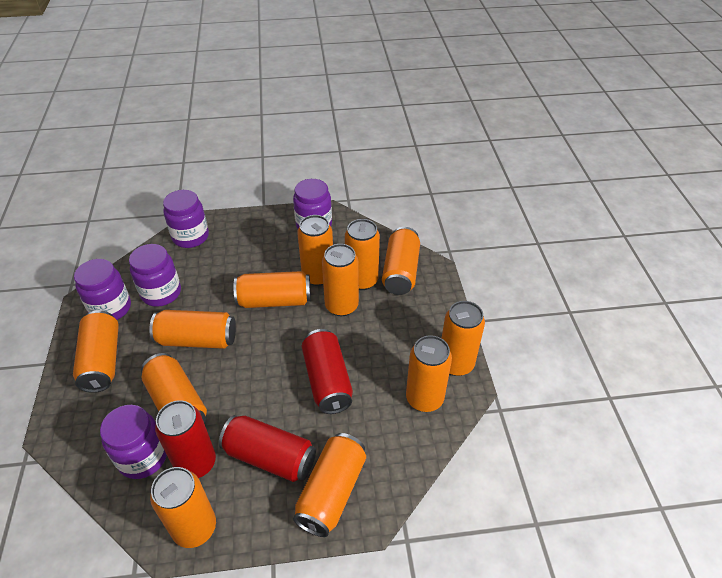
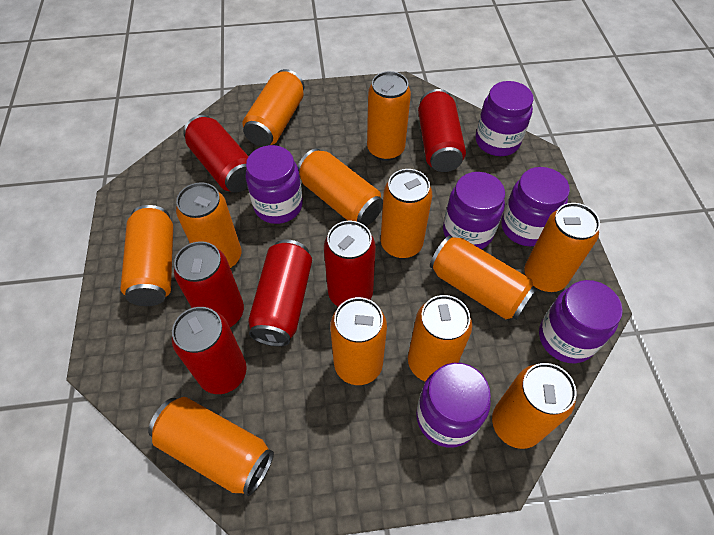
purple jar: [74,259,131,320] [100,405,167,479] [129,244,181,307] [163,190,209,248] [293,179,332,229] = 5 -> [245,145,303,224] [416,363,491,448] [443,172,505,249] [476,81,534,156] [501,167,570,246] [539,280,623,363] = 6
red can: [155,400,216,478] [219,415,316,482] [302,329,353,414] = 3 -> [172,307,247,394] [174,241,244,327] [183,115,249,193] [248,240,312,346] [324,220,376,307] [418,89,466,172] = 6

